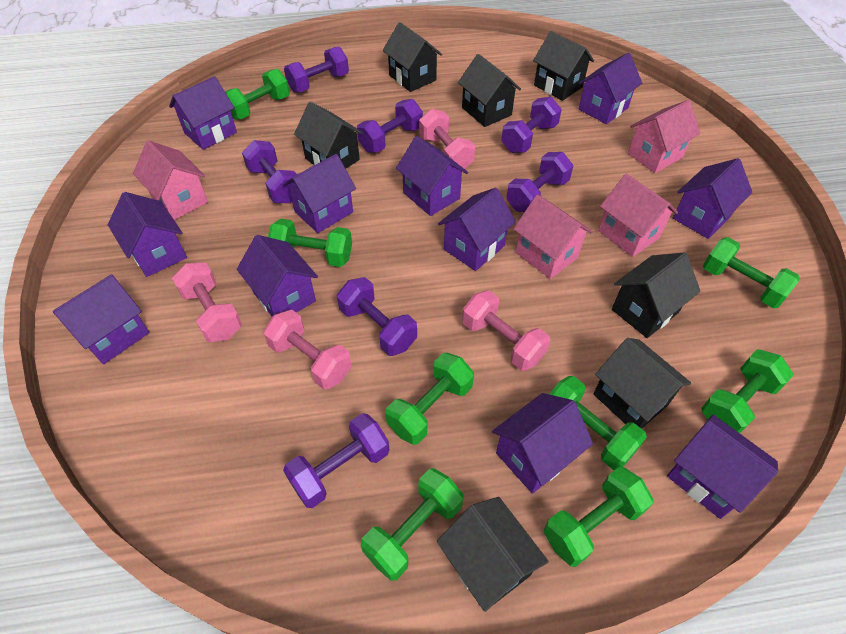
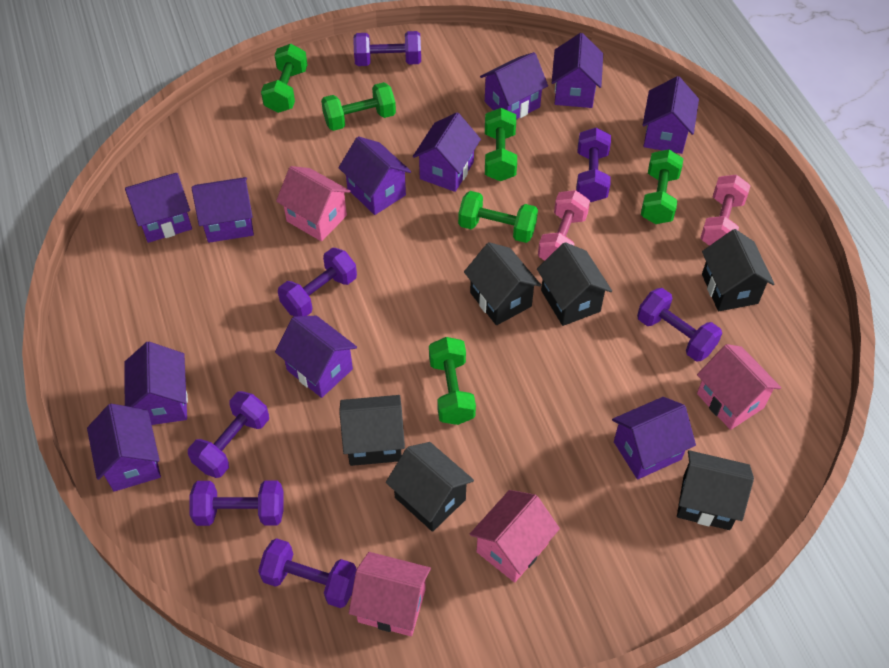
black house: [294,102,363,169] [383,22,442,92] [437,497,549,612] [458,54,521,127] [533,31,594,101] [593,338,691,429] [612,252,701,338] = 7 -> [339,395,405,466] [386,442,474,532] [464,242,541,325] [537,242,612,326] [677,450,754,530] [702,229,774,311] = 6
green dumbbell: [225,69,290,120] [268,219,352,267] [361,469,463,581] [386,353,474,445] [544,467,653,567] [549,376,647,470] [701,349,794,433] [703,237,800,308] = 8 -> [261,44,307,113] [321,82,396,131] [429,337,476,425] [458,191,538,243] [485,108,517,181] [641,149,683,224] = 6
pink dumbbell: [172,263,242,342] [263,310,352,390] [419,109,475,169] [462,290,550,371] = 4 -> [538,190,590,261] [700,175,751,246] = 2

